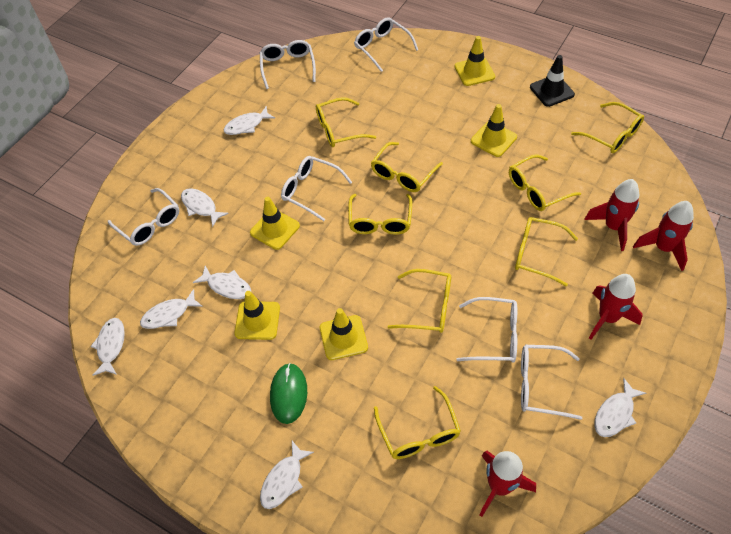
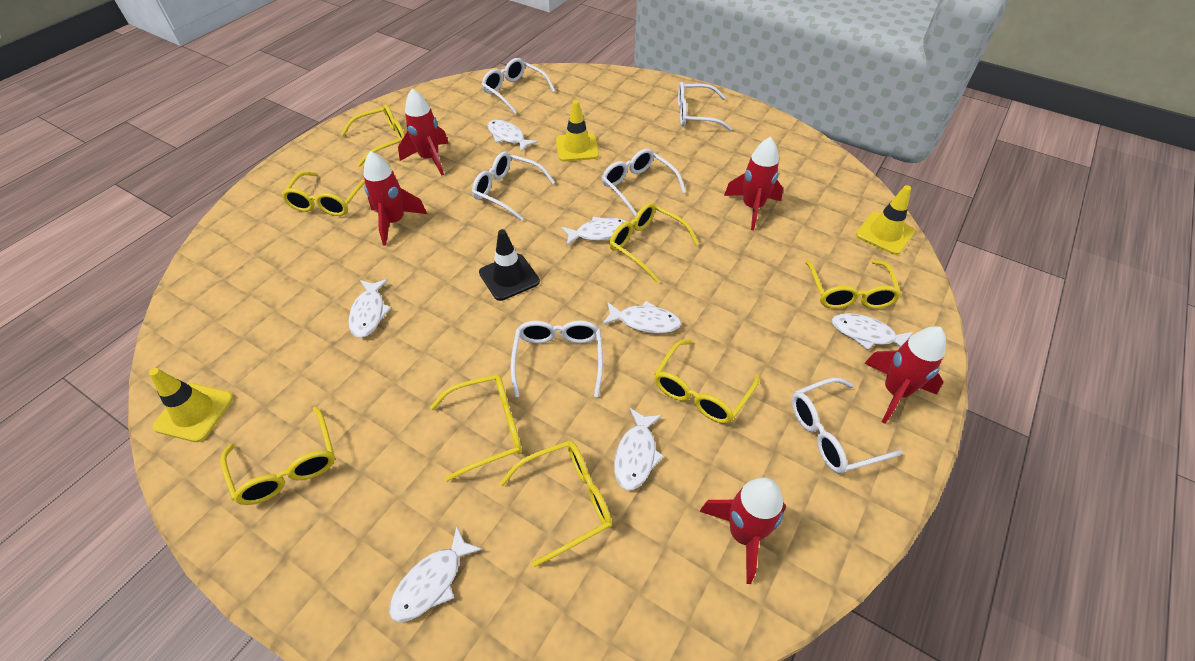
green mouse: [270,363,307,424] = 1 -> none = 0
red rocket: [480,450,536,517] [584,179,639,251] [589,274,642,340] [633,201,694,271] = 4 -> [364,151,427,246] [398,88,449,176] [699,477,786,584] [724,137,783,230] [864,326,946,424] = 5
yellow traffic cone: [234,291,280,340] [250,197,300,250] [320,308,368,360] [454,36,495,86] [471,104,517,157] = 5 -> [149,368,233,442] [556,100,599,161] [856,185,915,255] = 3

